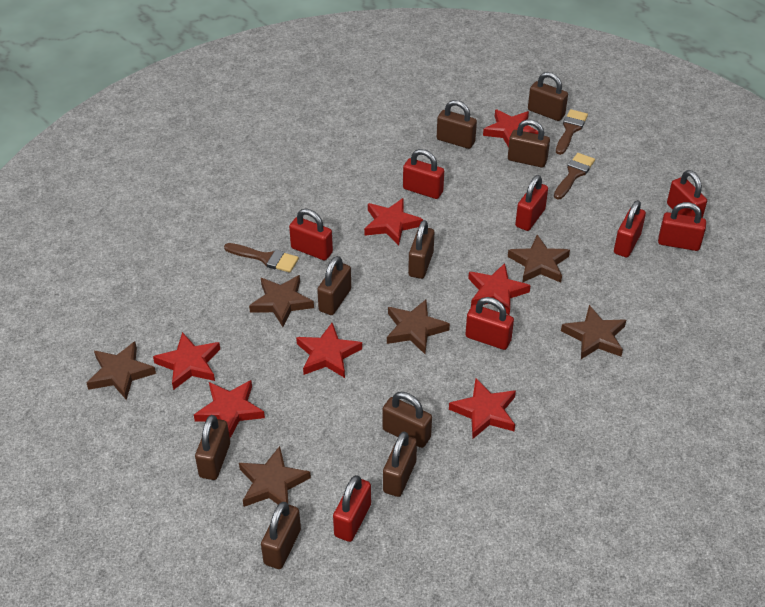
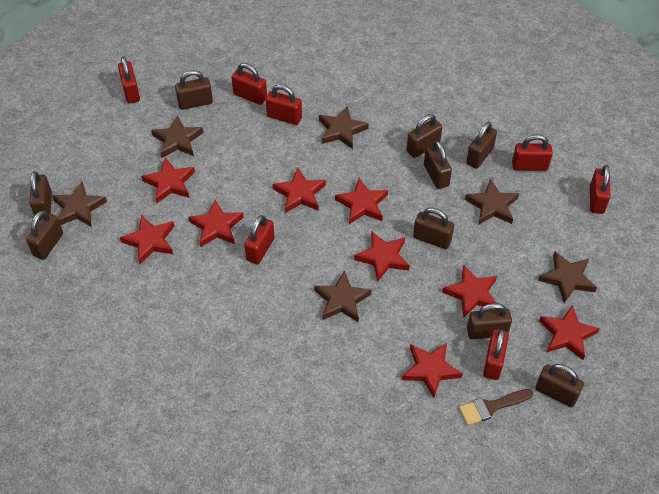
brown brush: [224,243,299,273] [554,153,595,200] [556,109,588,155] = 3 -> [459,389,533,426] = 1
red padlock: [289,209,333,260] [333,475,371,542] [403,149,444,199] [465,297,514,350] [515,175,548,231] [614,200,646,257] [658,202,706,251] [667,170,707,218] = 8 -> [118,56,140,103] [231,63,267,105] [244,215,274,264] [266,84,302,125] [483,329,509,380] [512,134,553,171] [590,165,610,214] = 7
red star: [153,332,220,390] [194,380,265,438] [296,323,362,378] [364,198,423,245] [449,378,516,439] [468,263,531,315] [483,109,538,148] = 7 -> [120,215,174,264] [141,157,195,203] [188,200,244,247] [273,168,326,213] [335,178,388,224] [354,231,410,282] [402,343,463,398] [442,265,497,318] [539,305,600,360] = 9

